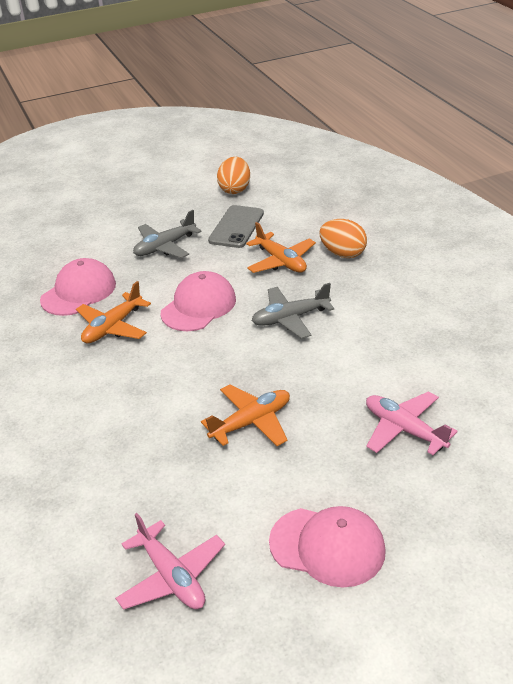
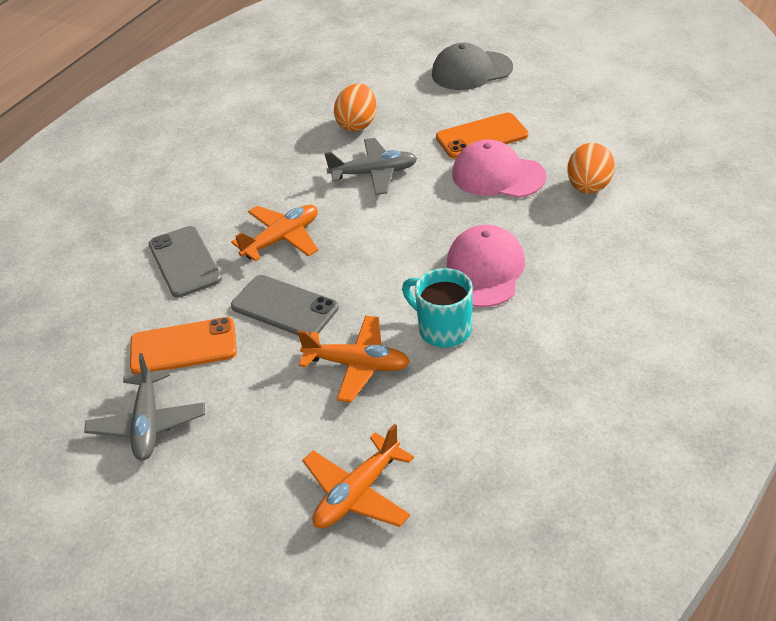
grey cap: none = 0 -> [432,43,513,90] = 1
grey phone: [208,205,264,248] = 1 -> [149,226,222,298] [231,275,339,335] = 2
orange phone: none = 0 -> [130,317,237,374] [436,112,528,159] = 2
pink cap: [40,258,116,316] [160,271,236,331] [269,506,386,587] = 3 -> [447,225,525,307] [452,139,547,198] = 2
pink plane: [115,513,225,610] [366,391,458,455] = 2 -> none = 0
turquoise mug: none = 0 -> [402,268,473,348] = 1

